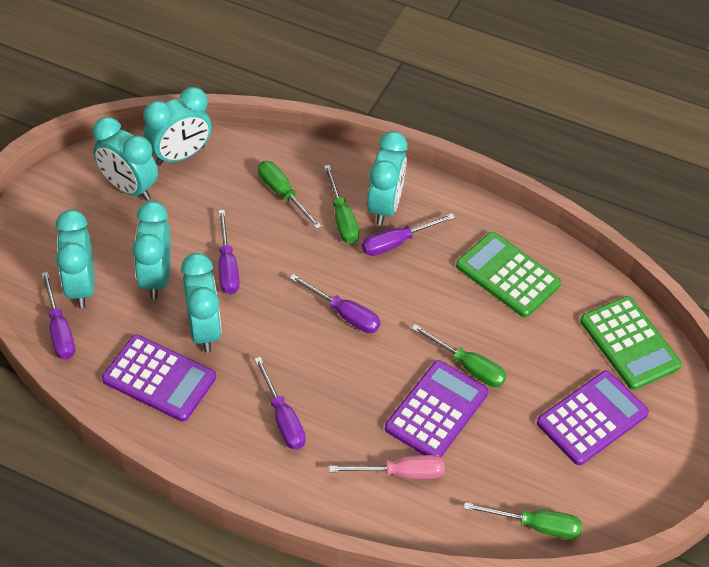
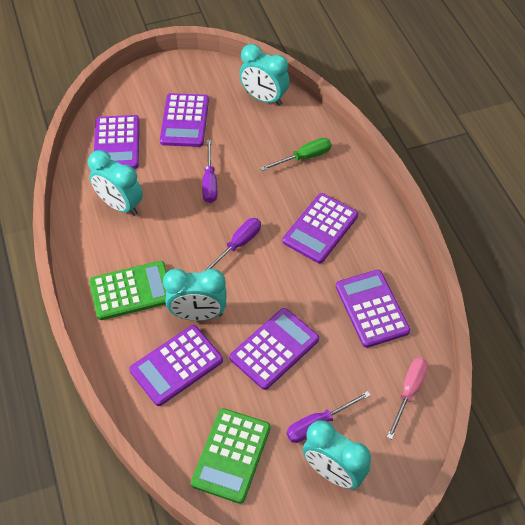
green screwdriver: [258,161,322,229] [324,165,359,244] [411,324,507,387] [464,502,582,539] = 4 -> [260,138,332,171] = 1
purple calculator: [102,335,216,422] [385,360,488,457] [537,371,649,465] = 3 -> [94,115,139,169] [130,325,223,406] [160,93,209,147] [230,308,319,390] [282,193,358,263] [336,270,410,348] = 6
purple screwdriver: [41,272,75,359] [219,210,240,294] [254,357,306,450] [290,274,381,333] [362,213,455,256] = 5 -> [201,218,261,273] [202,140,217,203] [286,391,371,443] = 3
turquoise clock: [56,210,95,308] [93,117,158,201] [132,201,171,300] [143,87,212,166] [181,253,222,353] [367,131,408,226] = 6 -> [88,150,143,216] [163,269,227,321] [239,44,290,106] [303,420,371,489] = 4

